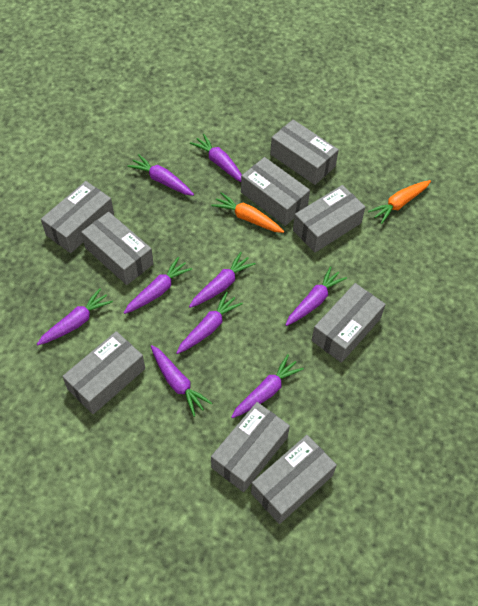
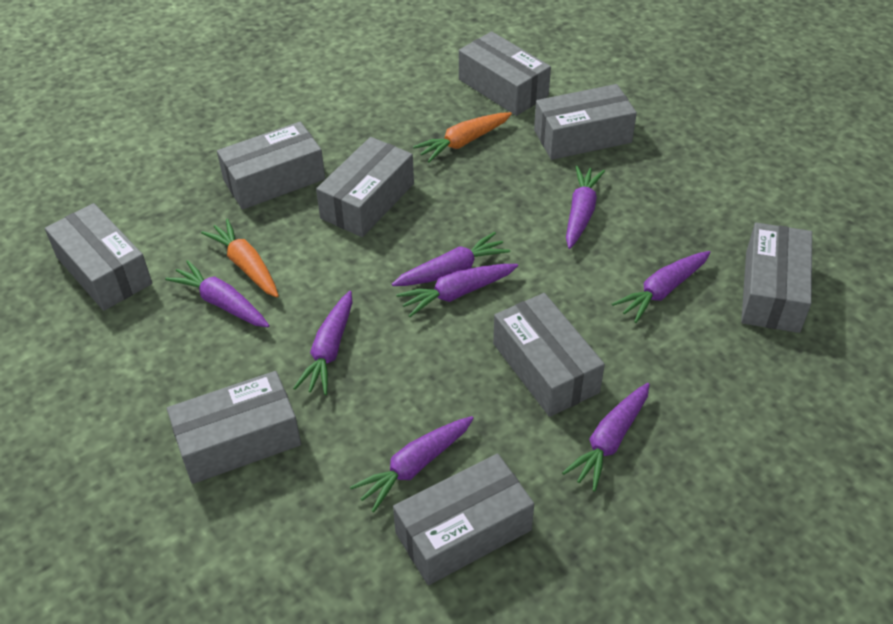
purple carrot: [37,289,113,346] [124,257,193,314] [127,154,194,196] [151,345,212,417] [176,292,243,354] [189,252,256,308] [190,134,242,182] [231,354,304,418] [286,266,347,326] = 9 -> [165,260,270,327] [293,291,353,395] [350,416,474,512] [392,232,510,286] [396,264,518,317] [562,383,650,491] [566,166,605,249] [612,251,710,323] = 8

